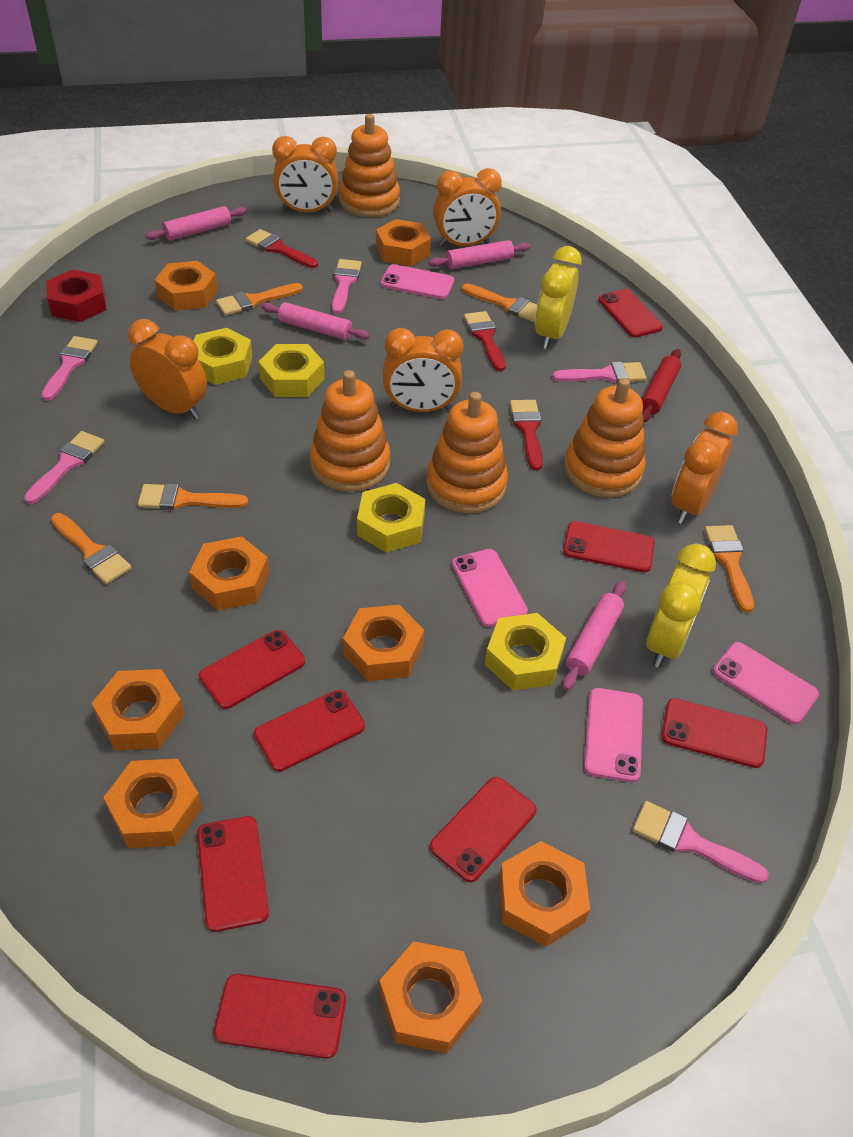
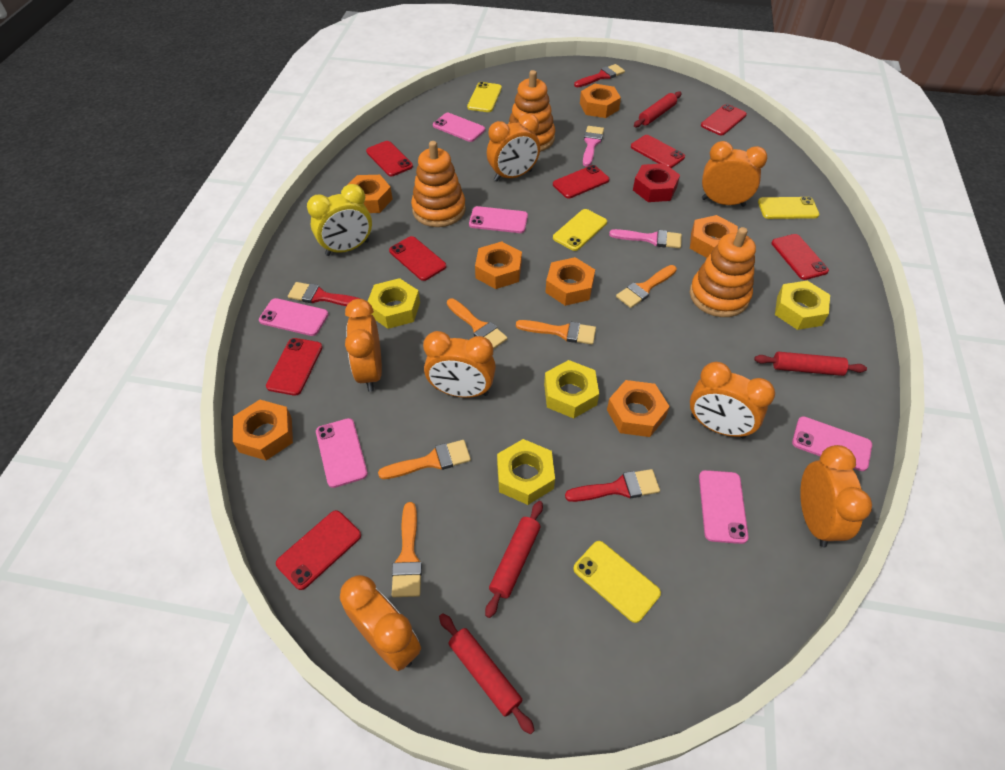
orange clock: [128,319,207,419] [272,136,338,212] [383,328,463,412] [433,168,502,247] [672,411,738,524] = 5 -> [340,575,421,671] [345,299,382,392] [423,331,496,398] [487,114,540,181] [690,362,775,438] [702,141,767,207] [800,445,872,547] = 7
orange nut: [92,669,184,751] [103,759,202,848] [155,261,218,311] [189,537,269,610] [343,605,424,681] [376,219,431,266] [379,941,482,1053] [499,841,590,947] = 8 -> [233,400,293,461] [349,175,393,213] [475,241,522,289] [545,257,595,306] [580,84,621,118] [607,380,670,437] [690,215,738,258] = 7
orange stacking toy: [310,370,390,492] [339,114,400,217] [426,392,508,513] [564,378,646,498] = 4 -> [411,141,466,227] [508,70,555,152] [690,227,756,317] = 3
pink brush: [24,431,104,504] [41,336,98,401] [332,259,362,314] [552,362,646,383] [633,801,769,884] = 5 -> [583,126,604,167] [609,229,682,249] = 2
pink phone: [381,264,454,299] [452,549,528,627] [584,688,643,782] [713,642,819,725] = 4 -> [259,298,329,336] [316,418,368,488] [433,113,485,142] [469,206,528,233] [699,470,749,544] [792,416,872,471] = 6
pink rolling pin: [146,206,247,240] [261,302,370,340] [429,240,530,269] [562,581,626,691] = 4 -> none = 0
red rolling pin: [642,349,681,422] = 1 -> [439,613,535,734] [485,501,543,618] [634,91,682,127] [754,352,867,376] = 4
yellow clock: [535,246,582,349] [646,544,716,668] = 2 -> [307,184,372,256] = 1
yellow phone: none = 0 -> [467,82,502,112] [553,209,607,251] [573,541,661,623] [758,197,819,219] = 4

